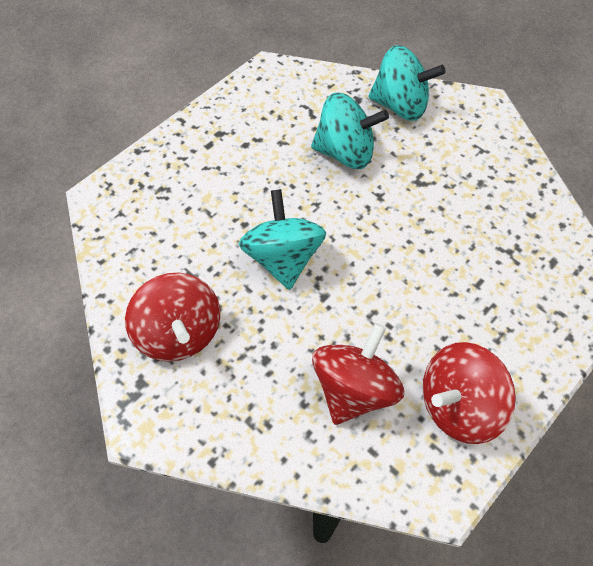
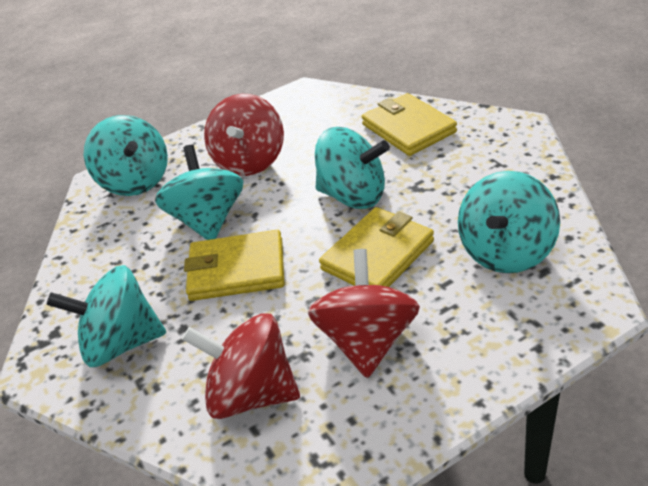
turquoise spinning top: [239,189,326,290] [311,93,389,169] [369,45,446,121] = 3 -> [46,265,166,368] [84,115,168,196] [155,145,243,240] [315,127,390,209] [458,171,560,273] = 5
yellow wallet: none = 0 -> [184,230,284,301] [319,207,434,287] [362,93,457,156] = 3

